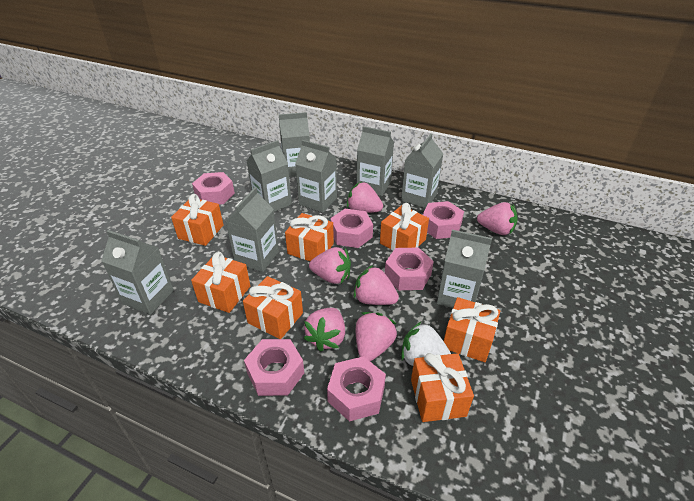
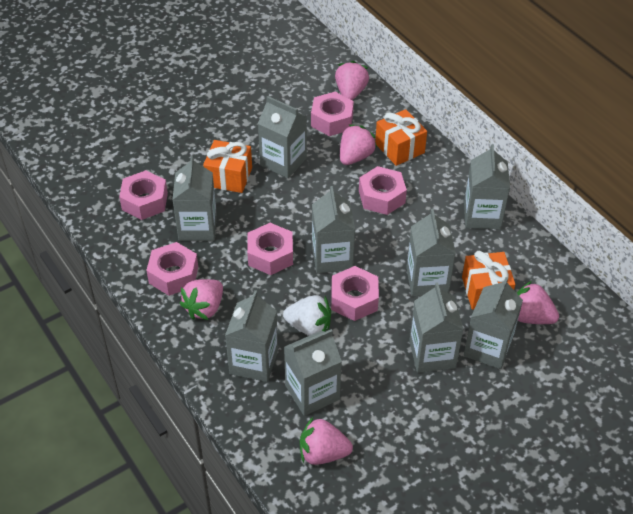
grey carton: [101,230,174,315] [226,187,279,272] [246,140,292,212] [279,112,310,177] [295,140,337,213] [357,126,394,196] [401,133,443,208] [437,230,492,308] = 8 -> [172,156,217,241] [225,290,278,382] [258,96,307,178] [284,329,342,416] [312,186,355,273] [406,209,456,296] [409,282,464,373] [464,144,510,229] [464,277,523,369] = 9
orange gift: [171,194,223,246] [191,252,250,313] [243,276,303,339] [285,213,334,261] [380,203,429,251] [411,353,474,422] [444,297,500,362] = 7 -> [203,140,252,193] [375,109,427,166] [462,251,515,310] = 3
pink strawberry: [304,308,345,352] [309,247,351,284] [347,182,383,213] [353,265,399,305] [356,312,397,361] [477,202,518,235] = 6 -> [179,279,223,320] [300,417,353,465] [335,61,369,100] [340,125,377,165] [517,281,559,324] = 5

